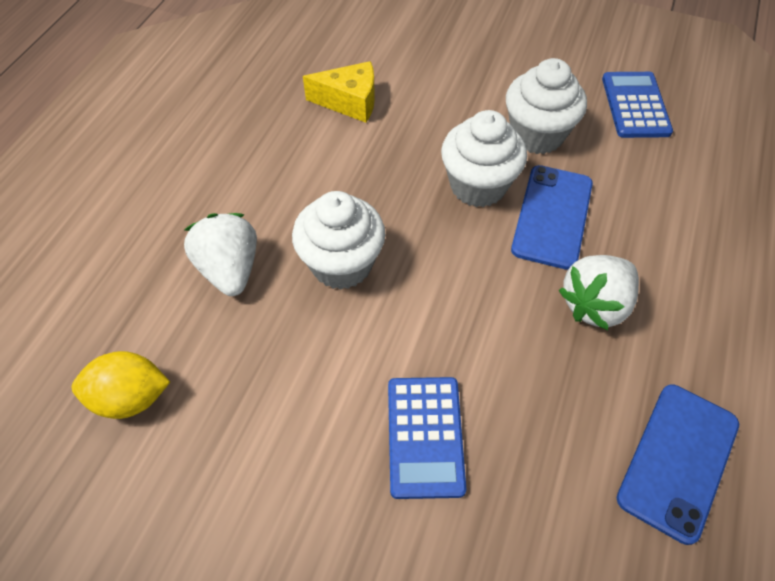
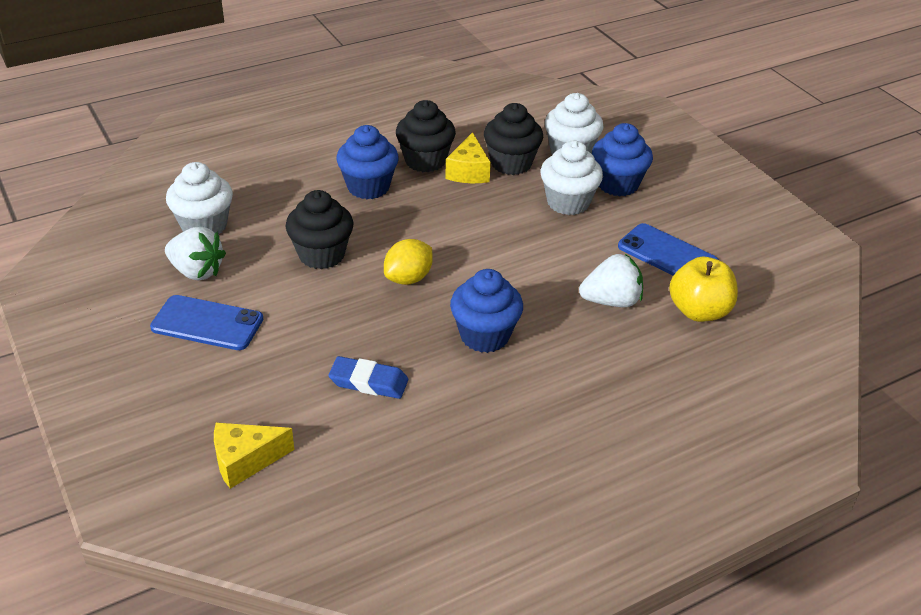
black cupcake: none = 0 -> [286,190,354,269] [396,100,456,172] [484,103,543,175] = 3
blue calculator: [388,377,466,499] [602,72,673,138] = 2 -> none = 0
blue cupcake: none = 0 -> [336,125,399,199] [450,269,523,353] [592,123,653,196] = 3
blue eraser: none = 0 -> [328,356,408,399] = 1
yellow apple: none = 0 -> [669,257,738,322] = 1
yellow cheese: [303,61,375,123] = 1 -> [214,423,294,489] [445,132,491,183] = 2

